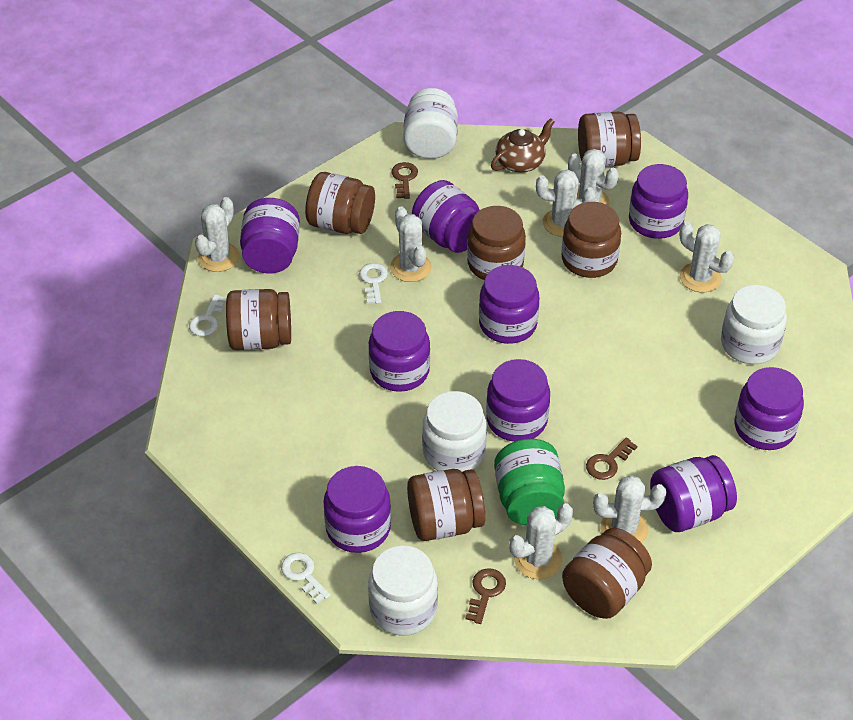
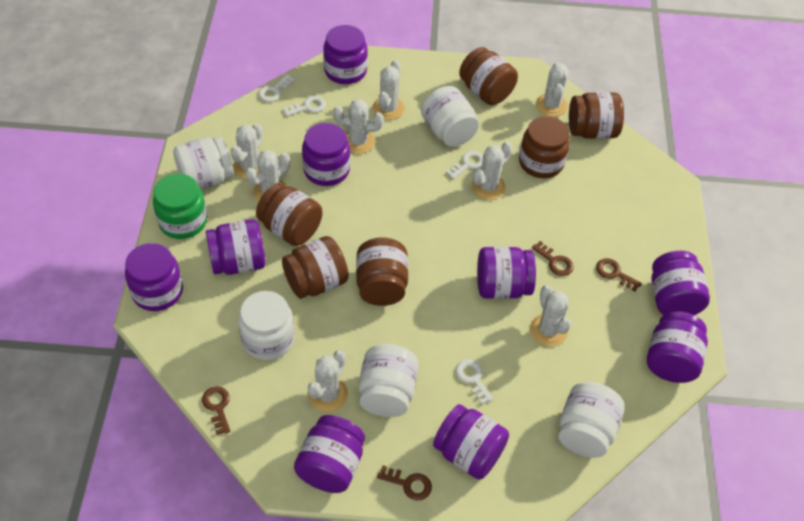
brown jar: [226,289,291,350] [305,172,375,234] [407,469,485,541] [467,206,526,280] [562,202,621,278] [562,528,652,619] [578,112,641,167] = 7 -> [256,183,322,246] [282,236,349,299] [356,238,408,306] [459,47,518,105] [519,116,570,178] [569,92,624,139] = 6
brown key: [391,162,418,199] [465,568,506,624] [586,438,637,480] = 3 -> [202,386,230,435] [377,465,432,500] [532,241,574,276] [596,258,642,292] = 4
brown teapot: [491,118,555,173] = 1 -> none = 0
white cactus: [195,197,240,272] [390,207,432,282] [509,503,573,579] [536,170,596,237] [568,149,619,206] [593,475,666,543] [679,222,734,293] = 7 -> [231,124,263,180] [246,150,290,202] [308,350,348,412] [333,99,383,154] [372,60,405,120] [471,142,513,200] [530,285,571,347] [536,62,569,117] = 8
white jar: [368,545,438,636] [403,88,458,159] [422,391,487,472] [721,285,787,364] = 4 -> [173,137,234,190] [238,291,295,360] [359,344,419,417] [421,86,479,147] [558,382,625,458] = 5
white key: [189,294,227,336] [281,552,331,604] [359,263,388,304] = 3 -> [259,74,295,102] [283,96,326,116] [446,151,483,179] [456,359,493,405] = 4

